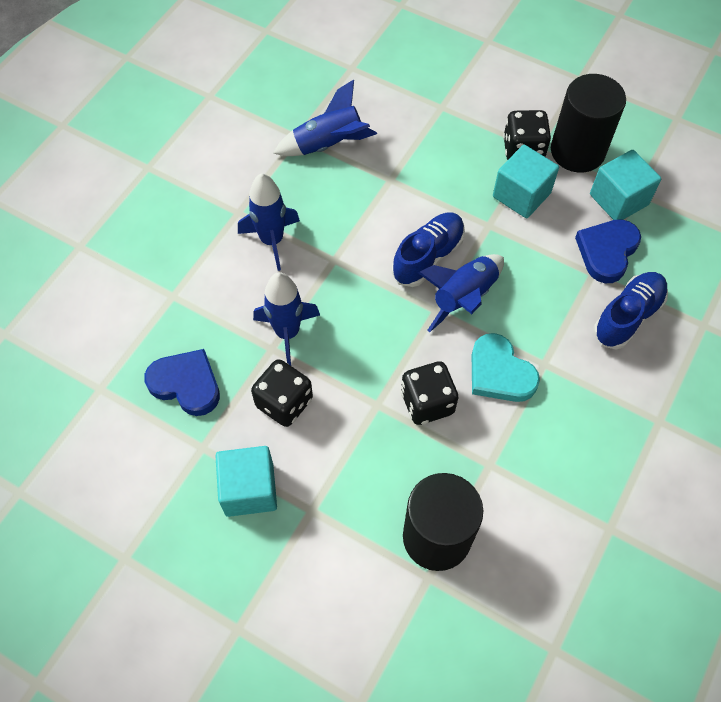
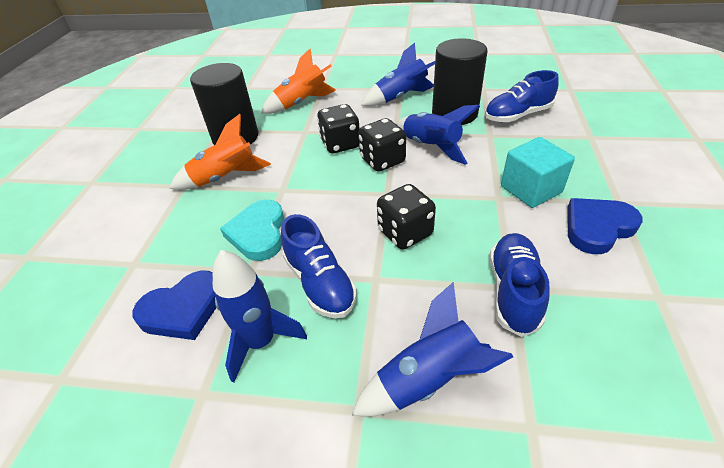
blue shoe: [392,213,465,287] [593,272,668,349] = 2 -> [281,214,357,318] [485,70,559,122] [490,233,550,337] = 3
orange rocket: none = 0 -> [170,114,271,190] [261,49,336,114] = 2
turquoise cube: [215,446,277,517] [493,145,559,218] [590,150,661,220] = 3 -> [501,137,575,208] = 1

